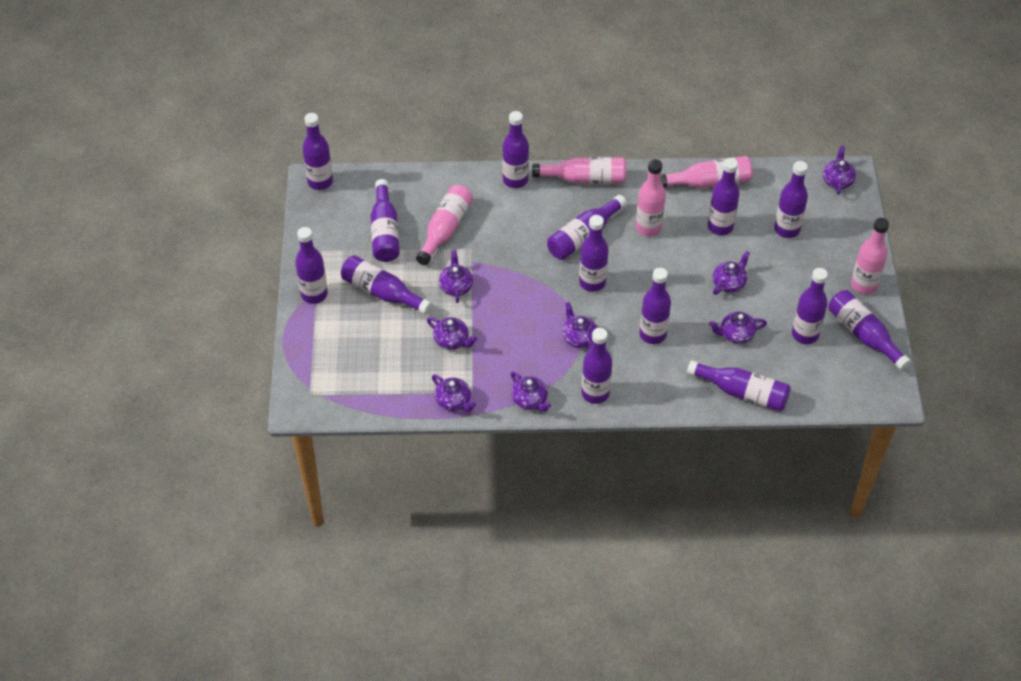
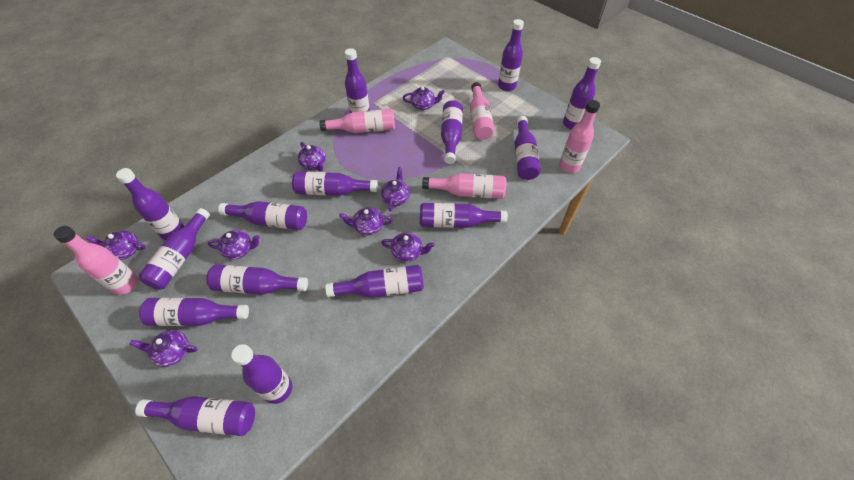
purple bottle: [295,227,328,304] [302,113,333,190] [341,255,432,315] [371,179,400,262] [502,111,529,188] [547,195,627,260] [579,215,608,292] [581,328,612,404] [639,268,671,344] [687,360,791,411] [708,158,740,235] [774,161,808,238] [792,268,828,344] [828,290,911,370] = 14 -> [116,168,184,240] [135,396,255,436] [138,208,210,290] [139,298,249,326] [206,264,308,294] [218,201,307,230] [231,344,292,404] [292,171,378,196] [325,265,424,298] [345,48,370,113] [420,203,508,228] [441,100,463,164] [498,19,524,91] [514,116,541,180] [563,57,601,130] = 15

